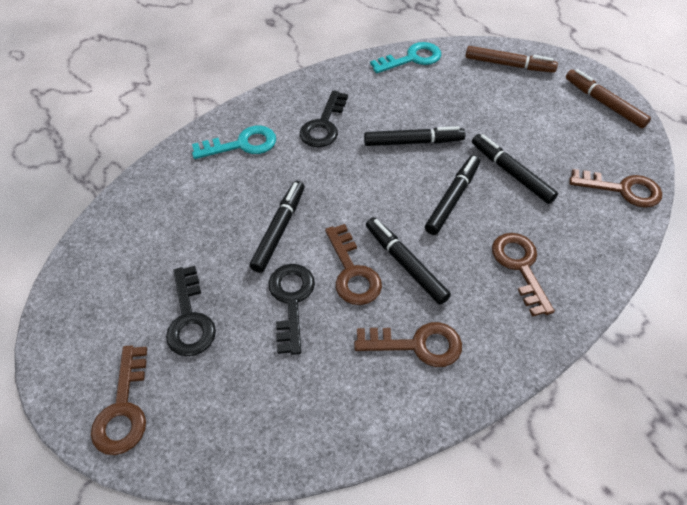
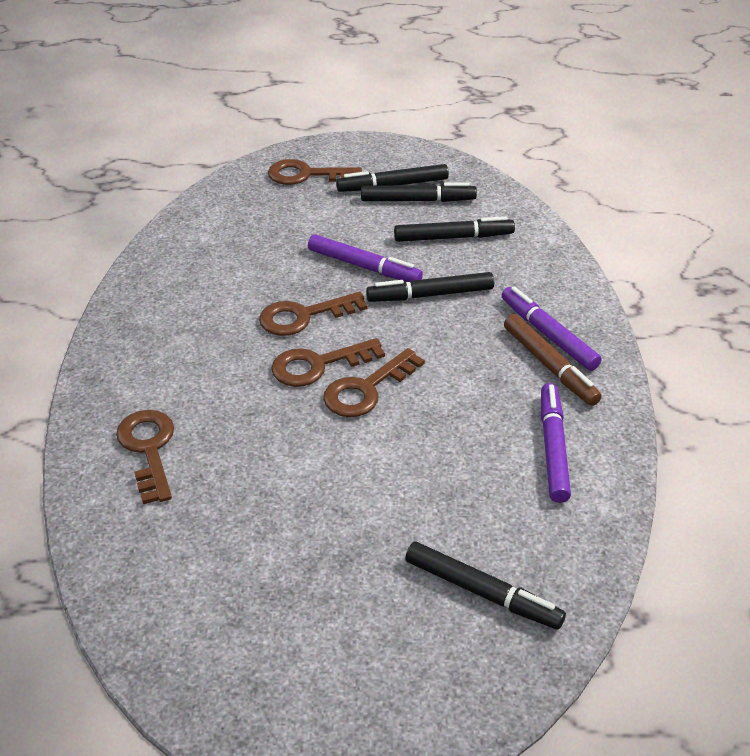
black key: [166,266,216,356] [268,264,315,355] [300,90,348,147] = 3 -> none = 0
brown marker: [465,46,558,73] [566,69,651,128] = 2 -> [504,314,602,406] = 1
purple marker: none = 0 -> [308,234,423,282] [501,286,602,371] [541,383,571,503] = 3
turquoise key: [192,126,276,159] [370,42,442,73] = 2 -> none = 0

